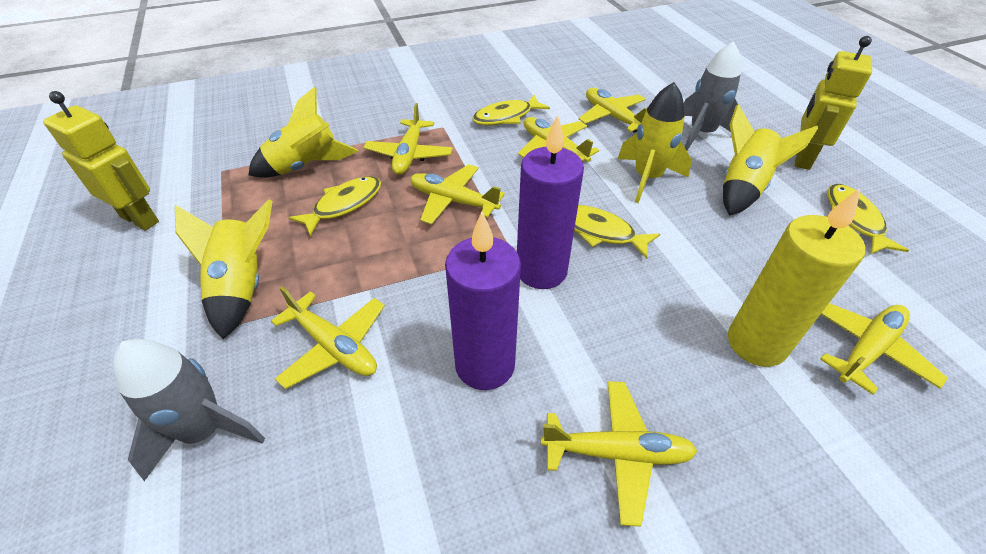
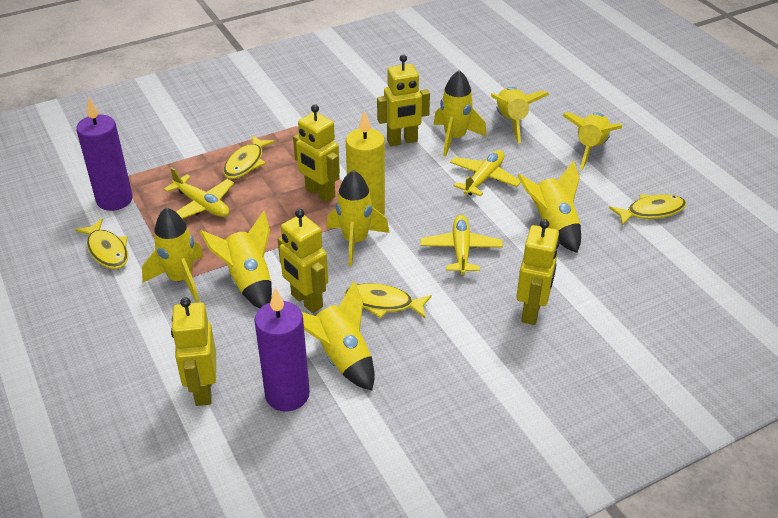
grey rocket: [113,339,265,481] [684,41,741,151] = 2 -> none = 0
yellow plane: [271,286,385,389] [363,103,453,175] [410,164,505,225] [518,117,599,162] [541,381,697,527] [579,88,647,133] [820,303,948,395] = 7 -> [164,167,234,219] [421,215,503,275] [450,150,521,196] = 3
yellow robot: [43,91,159,231] [795,36,872,170] = 2 -> [171,297,216,406] [277,209,328,313] [293,104,340,202] [377,55,430,146] [516,219,559,325] = 5
yellow rocket: [175,199,273,339] [248,87,358,178] [617,82,692,203] [723,104,818,216] = 4 -> [142,207,204,302] [200,211,272,309] [302,281,375,391] [327,170,389,266] [433,70,487,156] [491,87,549,143] [517,160,581,253] [562,112,622,170] = 8

